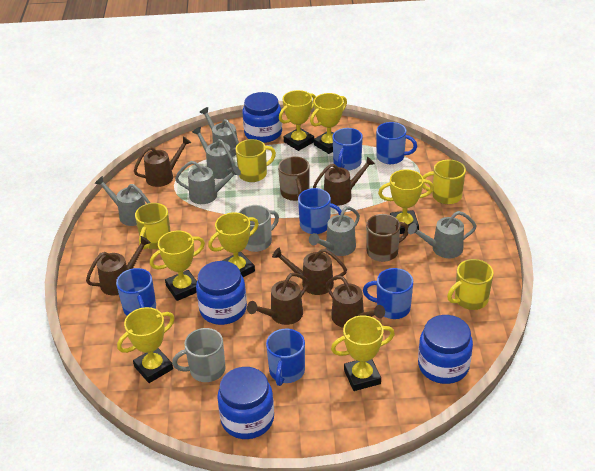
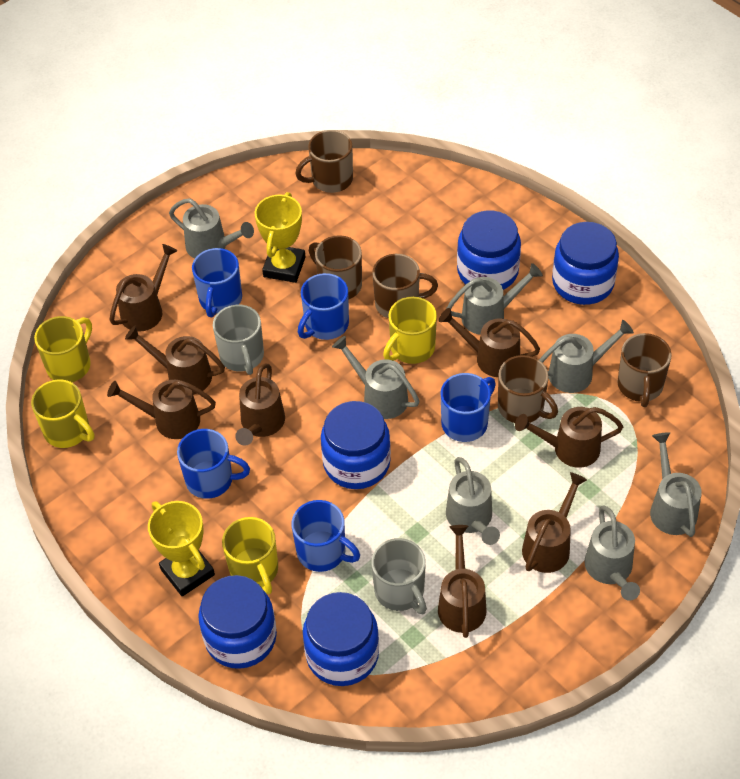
blue jar: [196,261,247,325] [217,367,274,439] [242,92,282,143] [418,315,473,384] = 4 -> [198,575,277,669] [303,592,379,686] [321,401,391,489] [457,210,521,290] [552,222,619,305] = 5
blue mug: [116,268,156,316] [266,329,305,386] [298,188,342,234] [332,128,363,170] [363,268,413,319] [376,122,417,164] = 6 -> [177,429,250,499] [192,248,242,317] [292,500,360,572] [298,273,349,340] [441,373,496,442] = 5
brown mug: [278,157,309,201] [366,214,409,262] = 2 -> [295,130,353,193] [309,235,362,300] [372,254,438,319] [498,355,558,423] [617,333,672,407] = 5
brown watering can: [86,236,151,296] [134,136,191,187] [247,273,309,325] [272,248,347,295] [313,156,375,206] [326,276,385,328] = 6 -> [107,380,216,439] [109,244,177,332] [125,326,225,394] [235,364,285,446] [438,525,486,638] [439,308,540,377] [515,407,623,468] [522,472,587,573] = 8
grey watering can: [94,176,150,226] [175,161,241,204] [192,127,235,179] [200,107,239,157] [309,207,360,256] [408,211,477,258] = 6 -> [169,198,254,258] [332,336,420,419] [446,263,543,335] [446,457,500,545] [539,320,634,393] [584,505,640,601] [650,432,701,537] = 7
yellow trophy: [117,307,175,383] [150,231,205,301] [208,212,259,277] [279,90,316,151] [310,93,347,154] [331,315,395,391] [378,169,434,234] = 7 -> [148,501,215,596] [255,192,306,283] = 2

